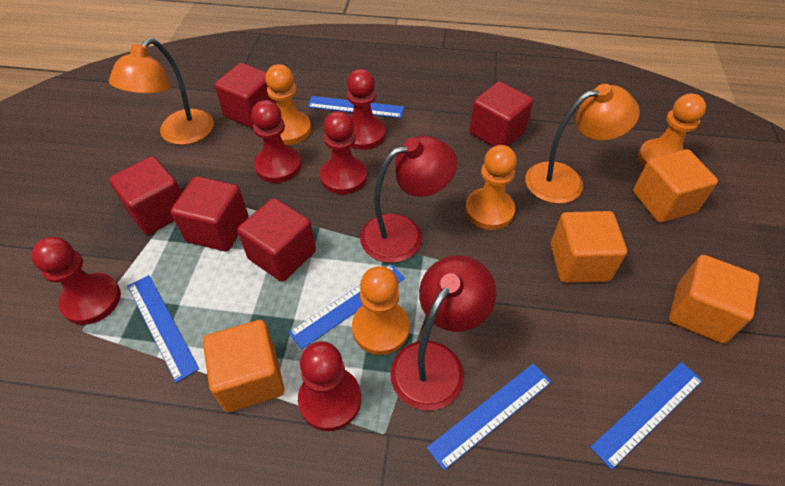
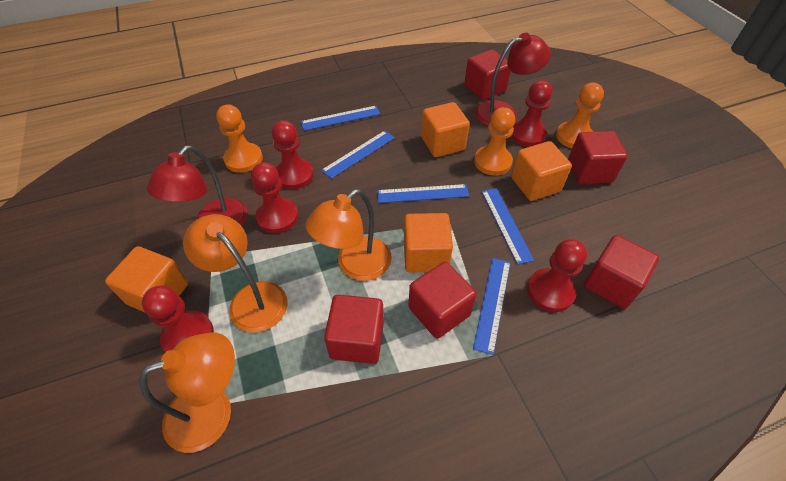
orange lamp: [109,38,214,145] [525,84,640,204] = 2 -> [139,332,235,453] [183,214,288,333] [305,189,392,281] = 3
orange pawn: [265,64,311,145] [352,266,410,355] [465,145,517,230] [638,93,706,167] = 4 -> [216,104,263,173] [474,107,515,176] [556,82,604,148] = 3

